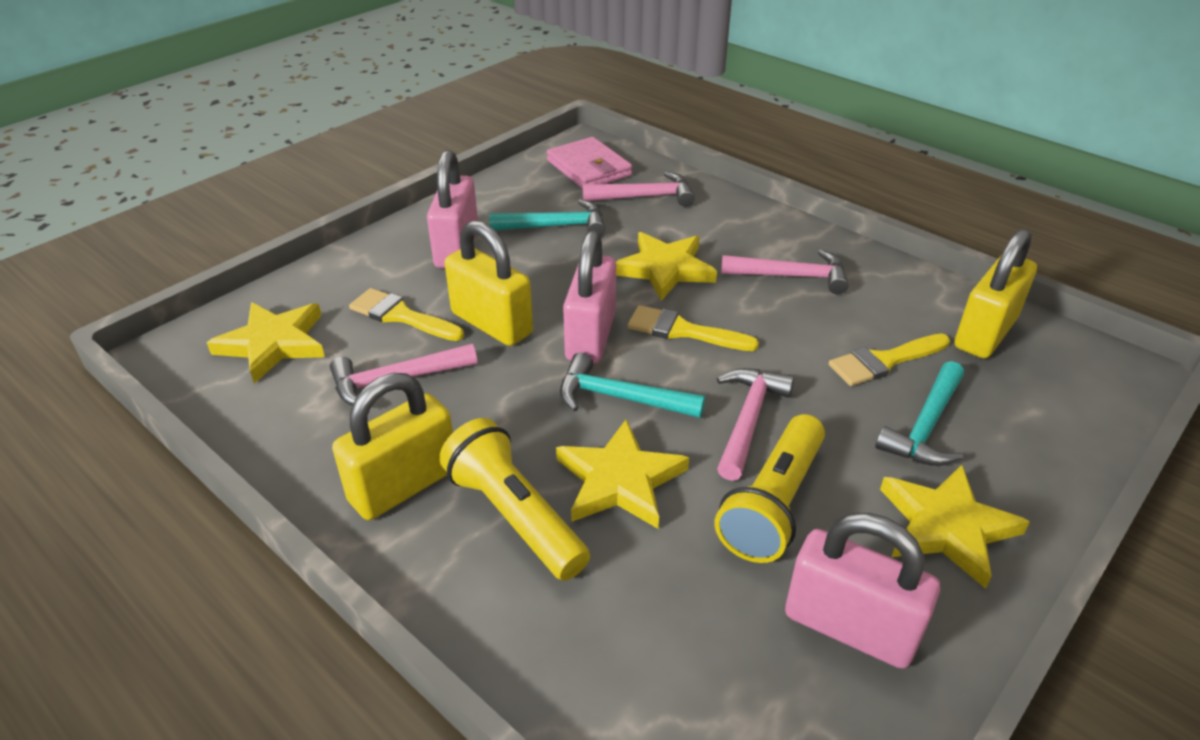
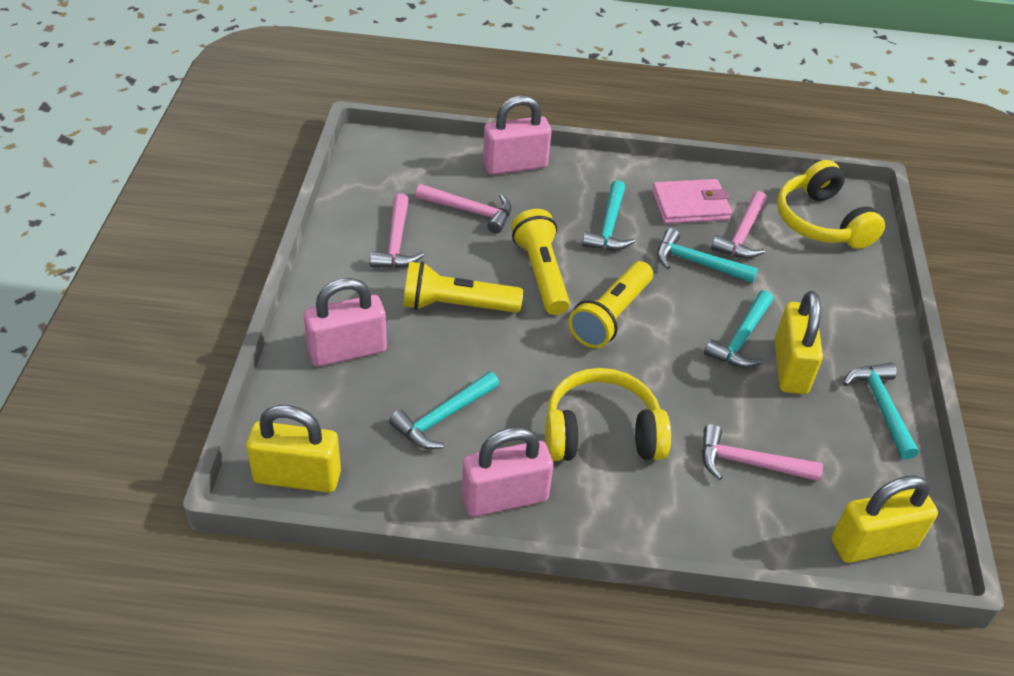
turquoise hammer: [489,199,605,236] [560,352,705,418] [875,361,964,466] = 3 -> [389,371,499,449] [582,180,635,250] [657,228,758,283] [704,290,773,368] [843,363,919,460] = 5
yellow brush: [349,288,464,341] [627,305,759,351] [829,333,950,386] = 3 -> none = 0
yellow flashlight: [439,418,590,581] [714,414,825,563] = 2 -> [403,261,523,313] [511,209,570,315] [569,261,653,348] = 3
yellow headphones: none = 0 -> [545,368,671,461] [777,160,885,249] = 2
yellow star: [206,302,325,383] [556,419,689,529] [616,232,717,301] [880,465,1030,589] = 4 -> none = 0

